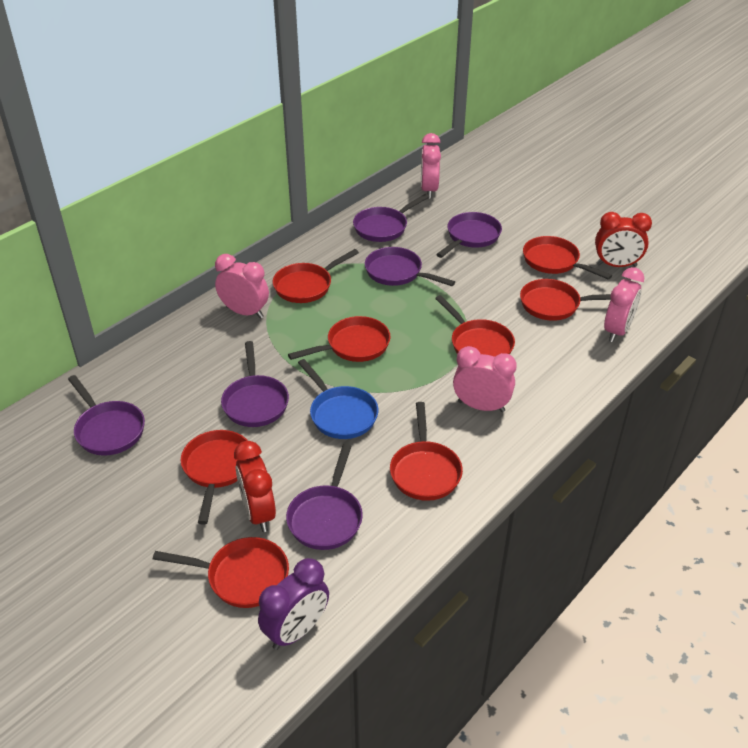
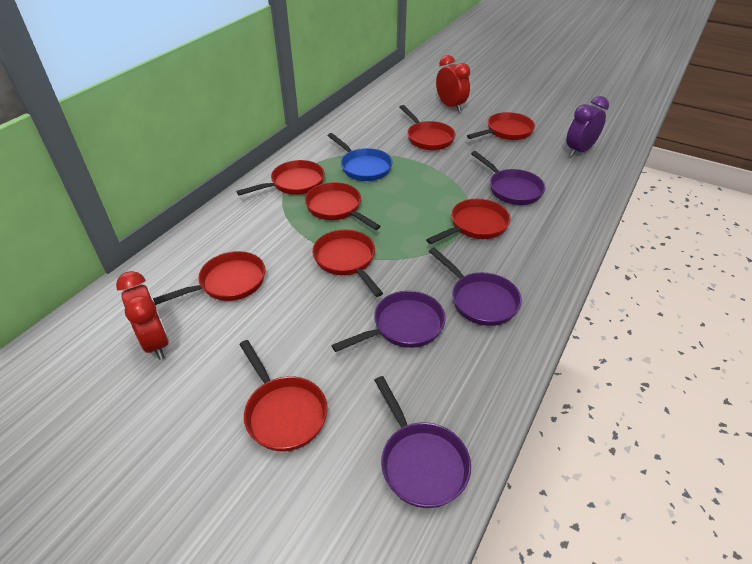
pink clock: [215,254,269,319] [421,133,441,199] [453,346,517,412] [604,267,644,342] = 4 -> none = 0
purple pan: [68,375,145,456] [221,341,289,427] [286,444,363,550] [353,194,429,242] [365,247,455,286] [436,212,502,258] = 6 -> [332,291,446,352] [374,376,471,508] [429,248,522,326] [471,151,545,205] = 4

